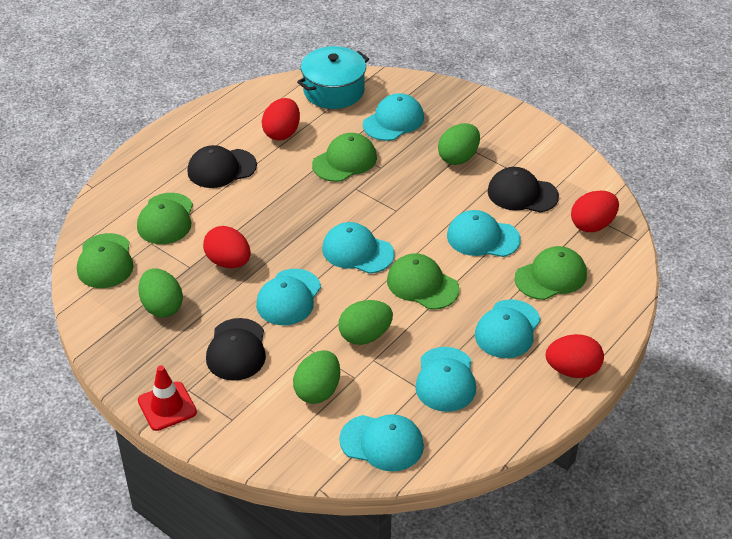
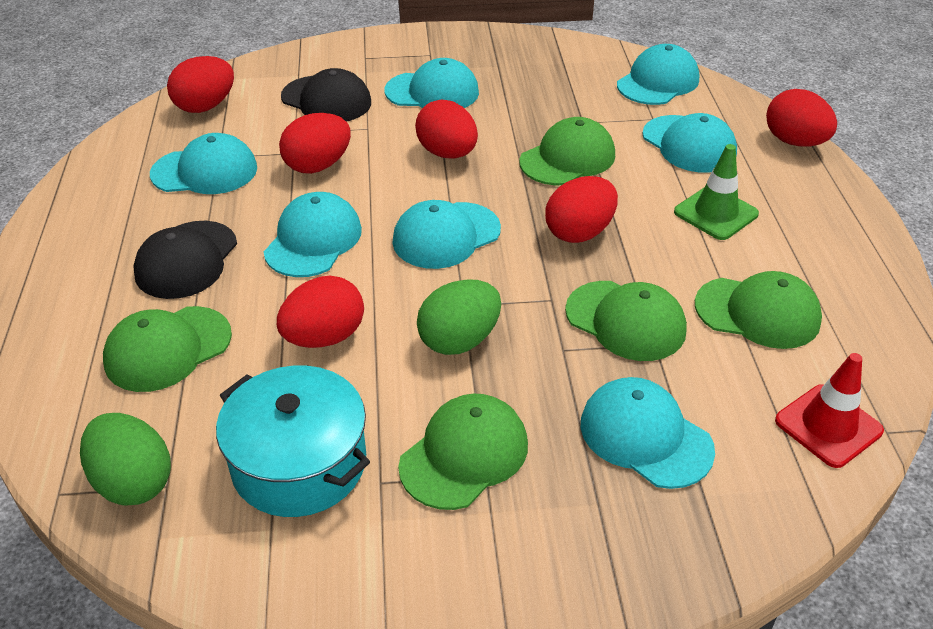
black cap: [187,145,257,188] [206,318,266,381] [488,167,559,213] = 3 -> [133,221,237,299] [281,68,371,122] = 2
green egg: [139,268,183,317] [293,350,340,404] [339,300,393,345] [438,123,480,165] = 4 -> [80,413,171,506] [417,279,501,355] = 2
green traffic cone: none = 0 -> [674,144,759,240] = 1
red egg: [203,226,250,268] [262,98,300,140] [546,334,604,378] [571,191,619,232] = 4 -> [167,56,234,113] [277,276,364,348] [279,113,351,174] [415,99,478,159] [545,176,618,243] [766,89,837,147] = 6

